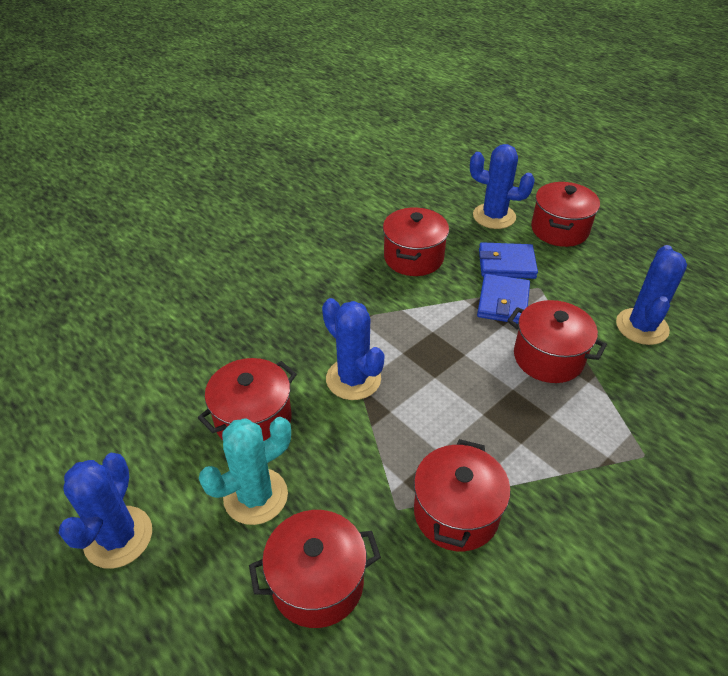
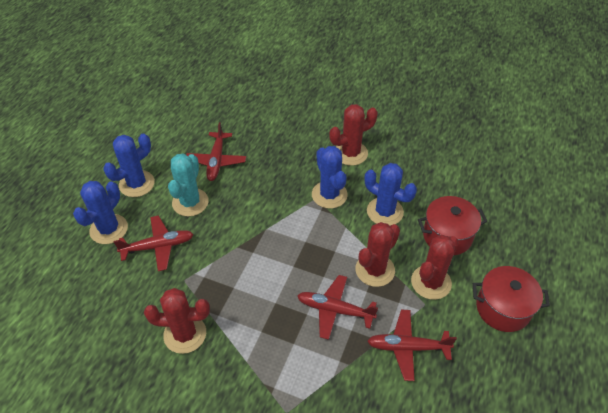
blue wallet: [477,274,530,324] [479,242,538,279] = 2 -> none = 0
red cactus: none = 0 -> [144,288,210,354] [329,104,378,166] [356,222,400,287] [411,235,459,300] = 4
red plane: none = 0 -> [114,215,194,271] [186,122,246,181] [297,275,378,340] [367,310,457,381] = 4
red pot: [198,358,297,441] [249,510,381,628] [383,207,449,276] [414,439,510,551] [507,300,607,383] [531,182,600,247] = 6 -> [418,196,488,255] [473,266,550,332] = 2

